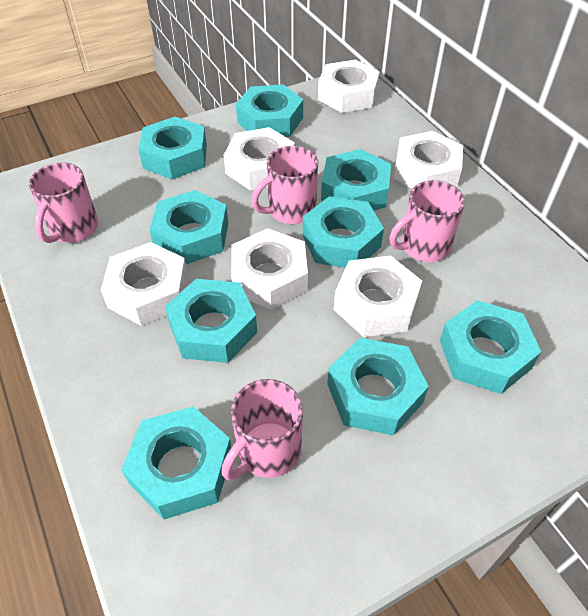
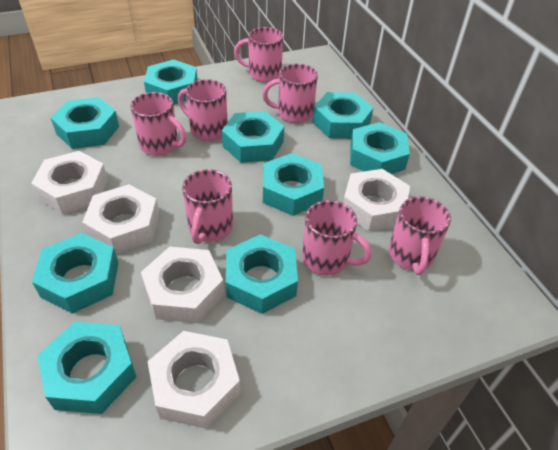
pink mug: [29,163,98,243] [221,379,303,480] [251,146,318,224] [389,180,465,262] = 4 -> [130,92,187,156] [178,79,228,141] [182,169,233,244] [234,27,283,82] [262,64,318,123] [302,200,372,275] [389,196,451,275] = 7
white nut: [101,242,188,326] [224,127,295,191] [231,228,308,310] [318,60,380,113] [334,256,422,337] [394,131,463,189] = 6 -> [31,151,108,214] [82,184,160,254] [141,247,224,323] [148,331,240,429] [343,169,410,232] = 5

